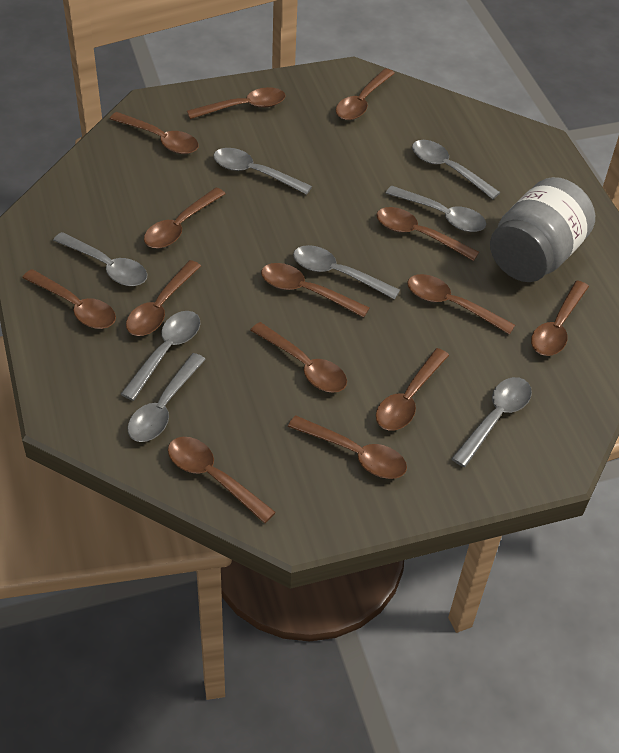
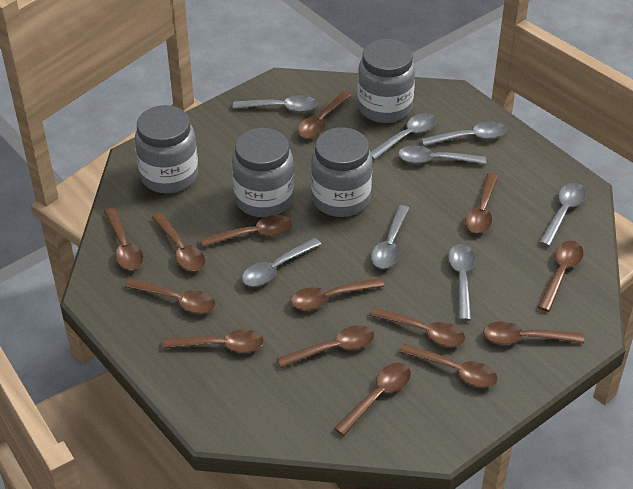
grey jar: [490,177,595,282] = 1 -> [135,105,198,194] [232,128,294,217] [311,127,372,217] [357,39,415,123] = 4

